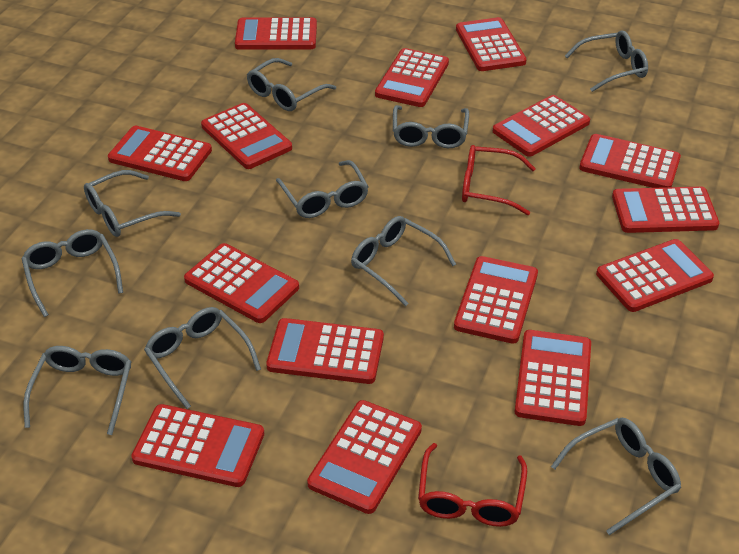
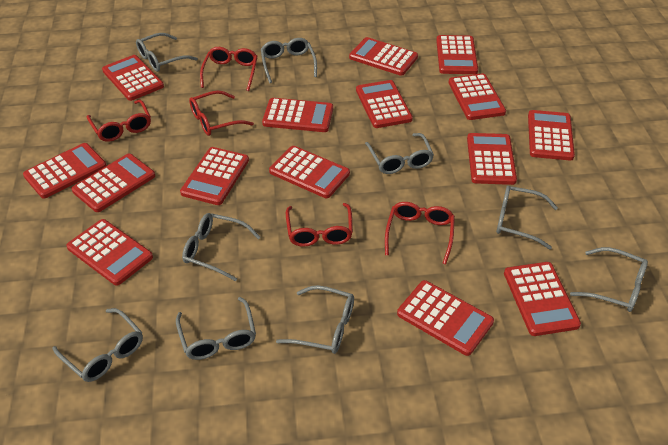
grey glasses: [21,229,123,317] [24,346,132,435] [84,170,181,237] [144,307,261,409] [247,58,336,111] [276,160,369,218] [351,216,456,306] [393,105,469,148] [551,418,681,535] [565,30,648,92] = 10 -> [52,308,143,382] [136,33,198,72] [176,297,256,360] [182,213,260,281] [261,38,317,83] [276,285,354,354] [365,133,434,174] [496,186,558,249] [570,247,648,312] = 9
red glasses: [418,443,527,527] [462,145,536,215] = 2 -> [87,100,151,142] [189,91,254,136] [200,47,257,91] [286,203,353,247] [385,202,455,264] = 5

